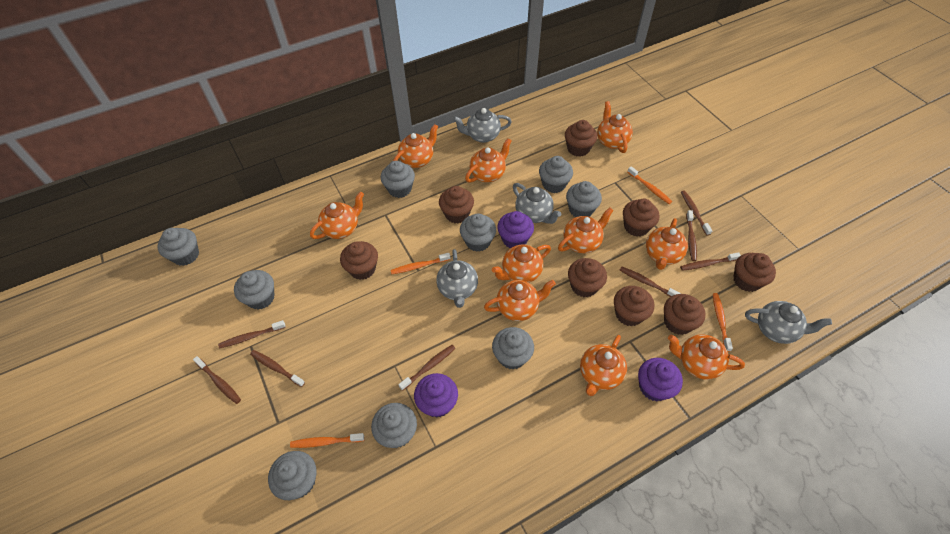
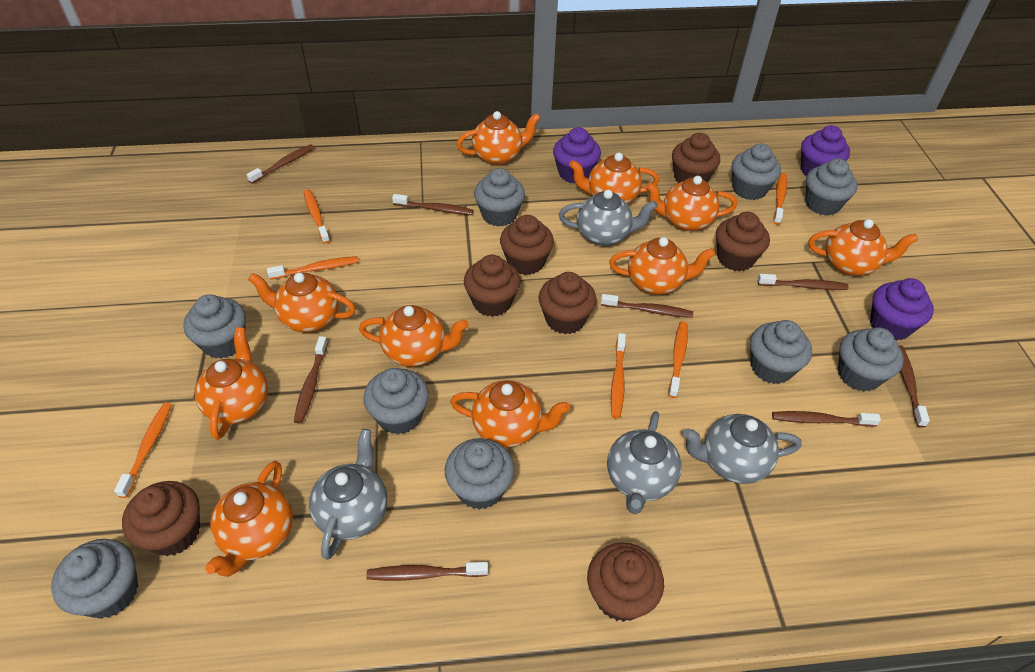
brown cupcake: [340,241,378,280] [439,186,474,223] [565,120,597,157] [568,258,607,297] [614,286,654,326] [623,199,659,237] [664,294,706,335] [734,253,776,292] = 8 -> [122,481,200,556] [464,255,521,317] [500,215,554,275] [539,272,596,334] [587,543,664,622] [672,133,720,183] [716,212,770,272] = 7
orange toothbrush: [290,433,364,448] [391,253,451,274] [628,166,672,204] [713,293,733,352] = 4 -> [114,403,172,498] [267,256,359,280] [304,189,330,244] [611,333,626,419] [668,321,688,398] [773,173,787,225] = 6

